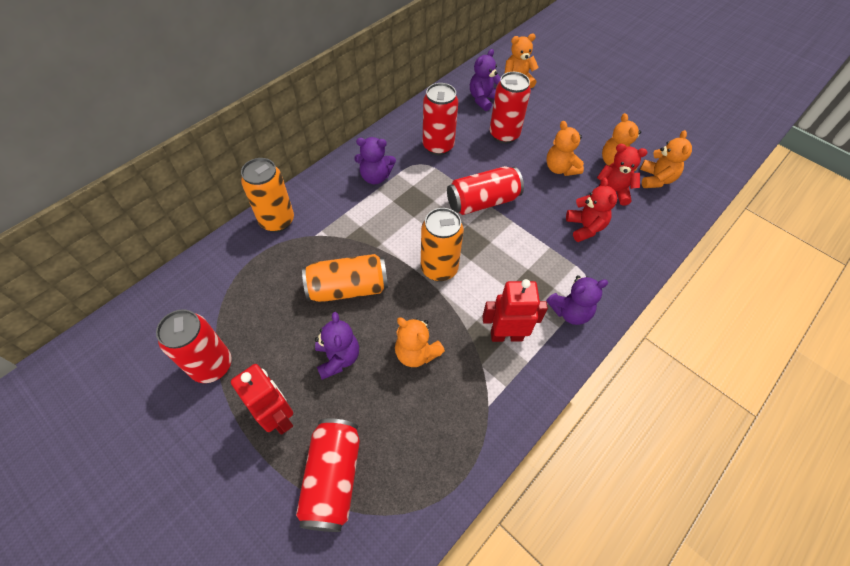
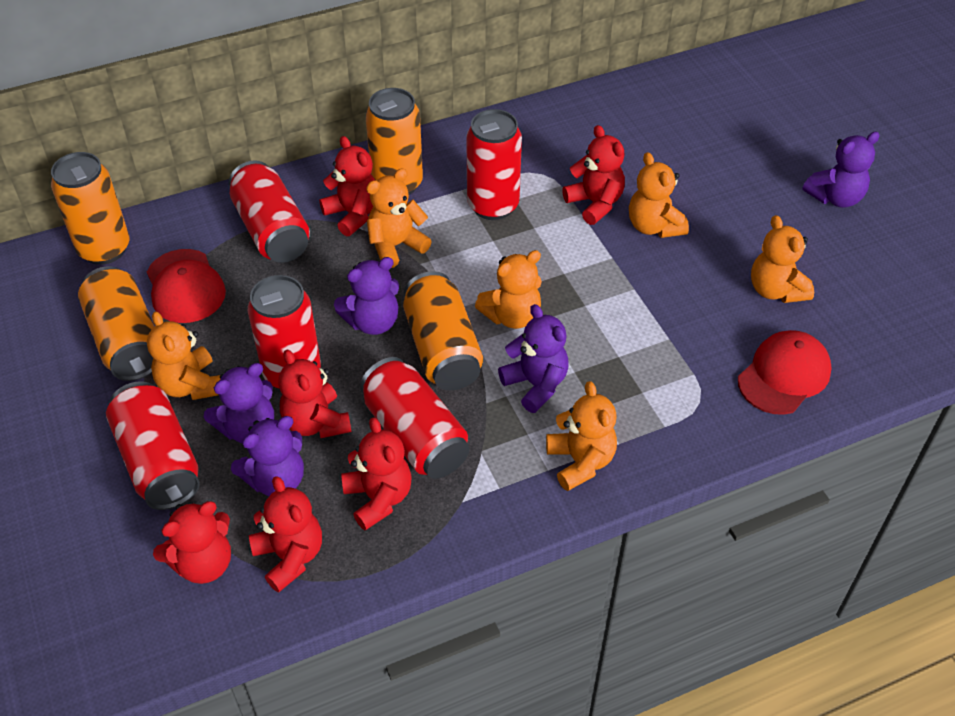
orange can: [241,158,294,232] [302,254,388,302] [421,208,464,282] = 3 -> [51,152,130,265] [78,266,154,381] [365,88,423,195] [403,271,483,390] = 4
orange teddy bear: [395,317,445,367] [504,34,539,88] [546,121,584,176] [602,113,641,171] [640,130,692,188] = 5 -> [147,311,220,400] [366,168,432,268] [475,250,542,329] [546,381,617,491] [629,152,689,238] [751,215,814,303] = 6
purple teddy bear: [315,312,359,380] [354,137,396,184] [470,49,501,111] [546,275,608,325] = 4 -> [204,363,274,443] [231,416,304,496] [334,257,399,335] [498,304,569,413] [803,131,880,208] = 5
red cap: none = 0 -> [147,249,226,323] [738,330,832,415] = 2
red robot: [231,364,293,435] [482,279,548,342] = 2 -> none = 0
red teddy bear: [566,178,617,242] [597,144,647,206] = 2 -> [153,501,231,584] [249,476,322,593] [278,349,352,438] [319,136,375,236] [341,417,412,531] [562,125,625,225] = 6

